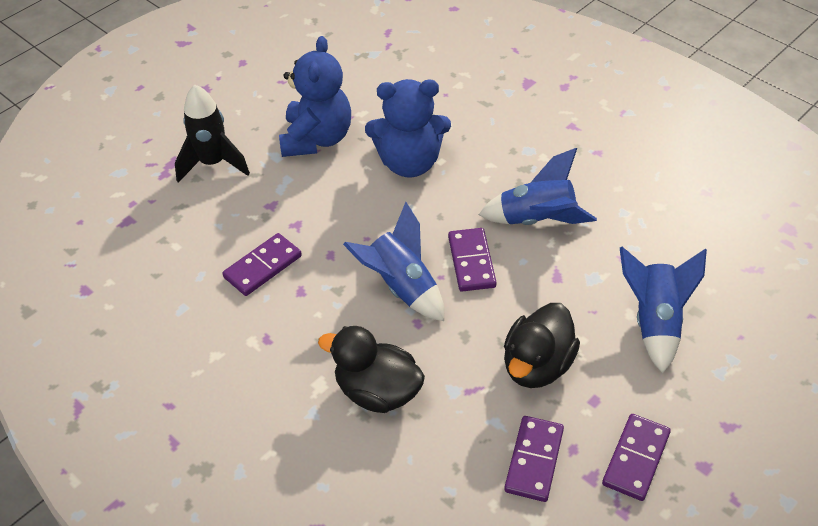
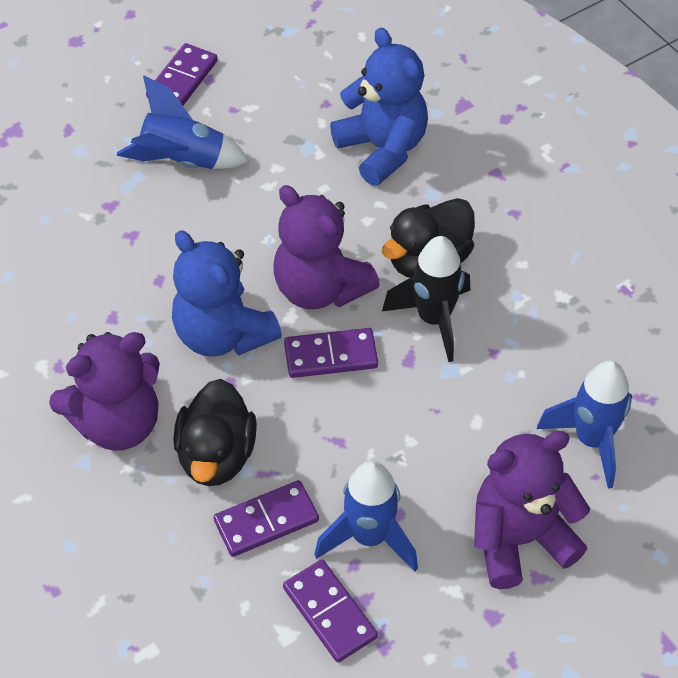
purple teddy bear: none = 0 -> [49,332,160,451] [273,185,380,309] [474,431,590,589] = 3

